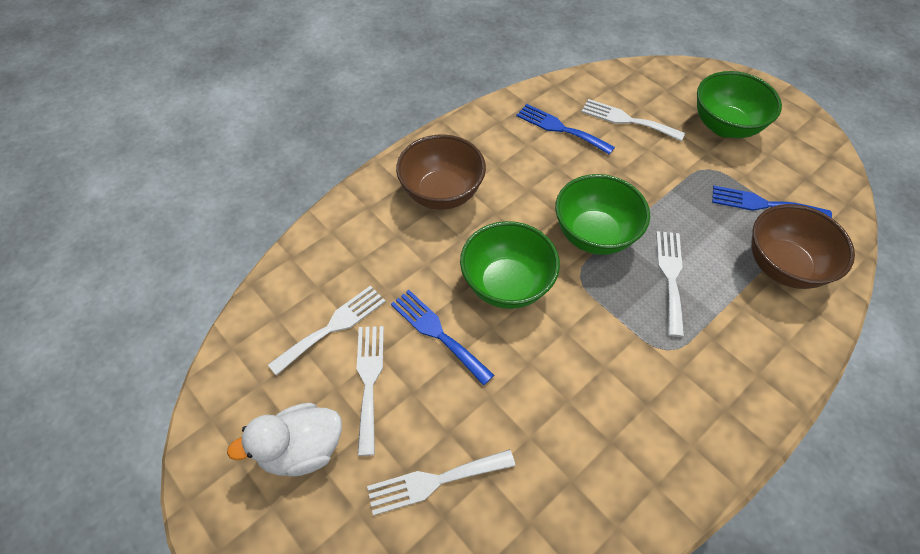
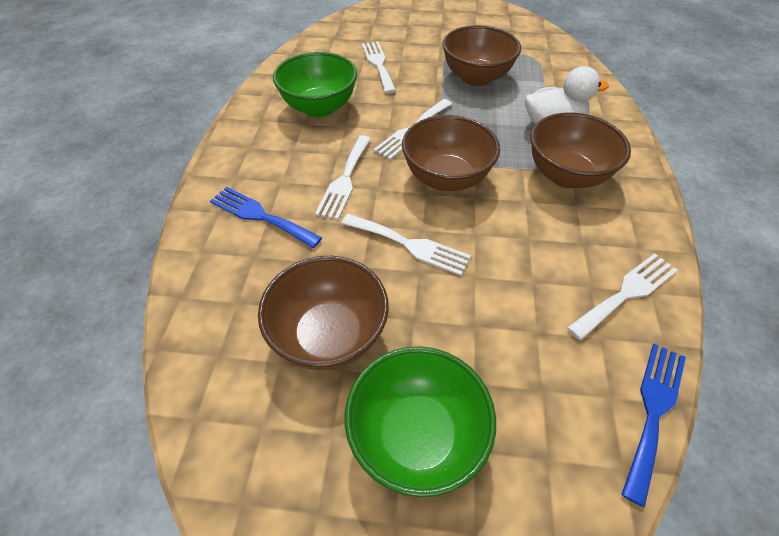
blue fork: [391,290,494,386] [516,104,615,155] [712,186,832,218] = 3 -> [210,187,322,248] [621,344,686,507] = 2
brown bowl: [396,134,486,210] [751,204,855,289] = 2 -> [258,256,389,370] [402,115,500,191] [442,25,521,86] [530,112,631,188] = 4
green bowl: [460,221,560,309] [555,174,650,255] [697,71,782,138] = 3 -> [273,52,357,117] [345,346,496,497] = 2

